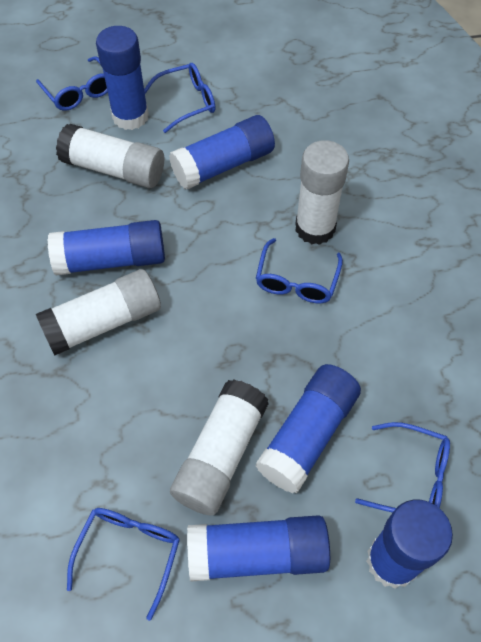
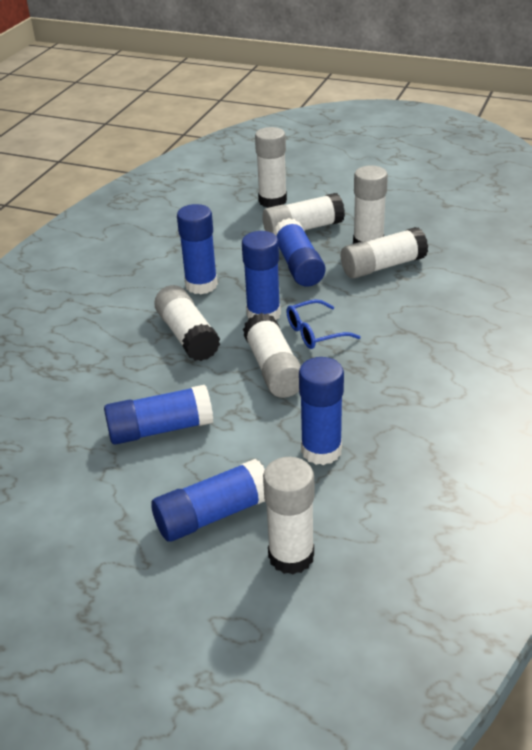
blue glasses: [36,56,108,111] [67,508,180,621] [144,63,216,133] [256,238,343,303] [355,422,450,513] = 5 -> [286,299,361,349] = 1
white glue stick: [36,269,161,355] [56,124,164,188] [170,380,269,516] [295,140,349,245] = 4 -> [154,285,220,361] [243,313,301,398] [255,127,287,208] [262,193,345,233] [263,457,315,575] [341,227,428,278] [353,166,388,244] = 7

